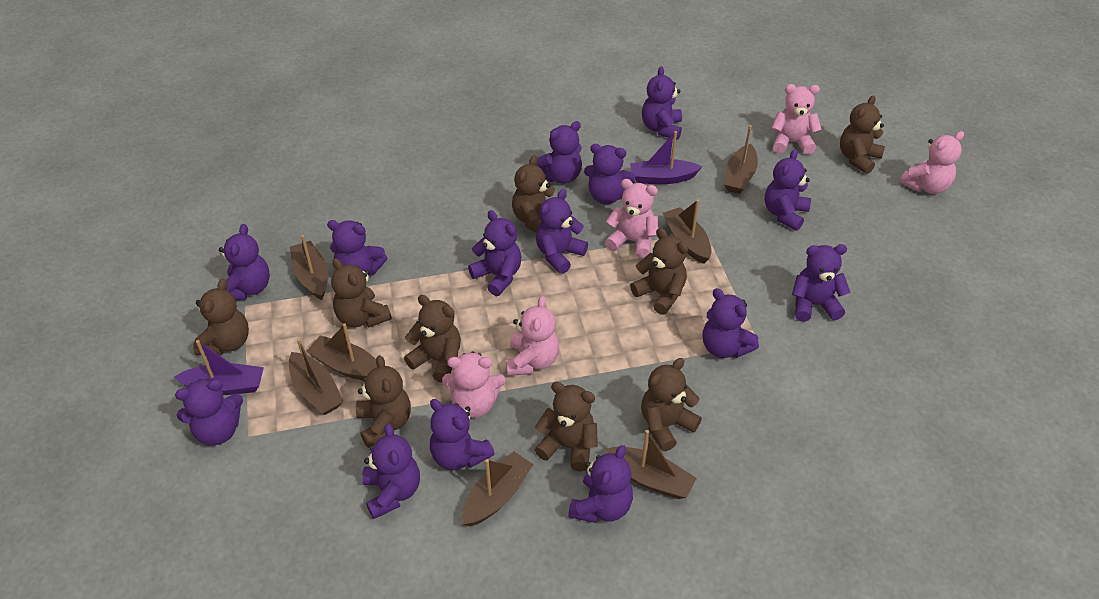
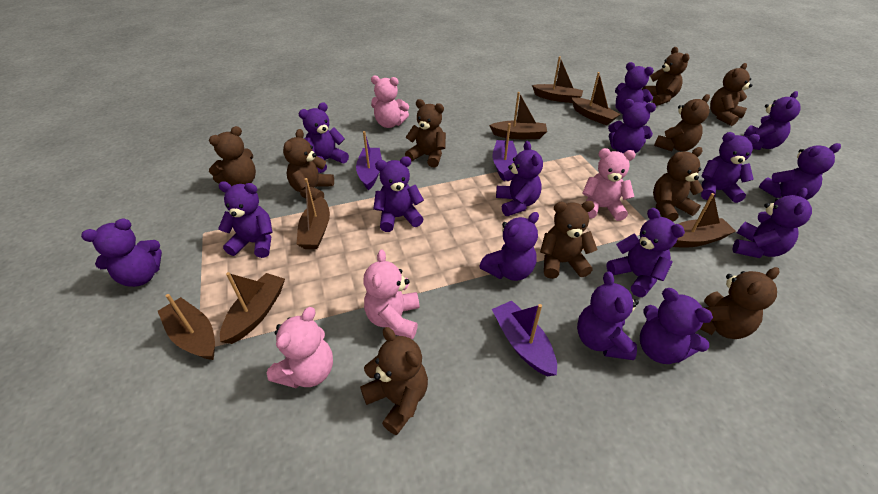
brown teddy bear: [193,279,249,355] [331,258,392,328] [356,355,411,448] [404,295,461,383] [512,155,555,232] [535,382,598,472] [630,228,688,315] [641,358,702,451] [840,95,885,174] = 9 -> [209,126,256,186] [283,129,334,201] [360,327,428,435] [405,99,446,168] [540,201,598,279] [642,47,689,106] [653,147,704,222] [654,94,710,151] [700,267,779,339] [710,63,752,126] = 10
pink teddy bear: [442,351,505,418] [506,296,559,376] [605,179,658,259] [771,84,822,154] [900,131,964,194] = 5 -> [267,307,333,388] [364,250,420,339] [371,76,409,128] [582,148,636,221] = 4
purple boat: [174,340,264,395] [630,131,702,184] = 2 -> [356,131,382,190] [492,123,517,181] [492,301,557,376] = 3
purple teddy bear: [175,379,243,446] [219,224,270,300] [327,220,387,276] [362,424,420,519] [430,399,495,470] [468,210,521,296] [536,121,582,184] [536,189,588,274] [568,445,633,523] [584,144,635,204] [642,66,682,140] [703,288,759,358] [765,149,811,231] [792,244,850,322] = 14 -> [81,218,162,287] [218,181,273,258] [299,102,349,173] [373,156,424,232] [479,212,539,281] [496,141,543,216] [577,271,639,360] [606,208,685,297] [608,99,656,154] [615,62,654,114] [640,288,713,364] [701,132,760,203] [732,188,812,258] [744,91,800,150] [759,143,841,200] = 15

